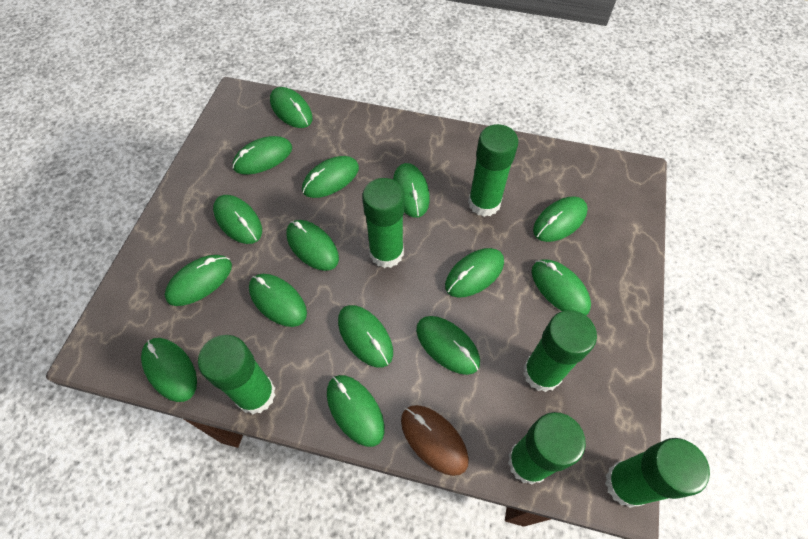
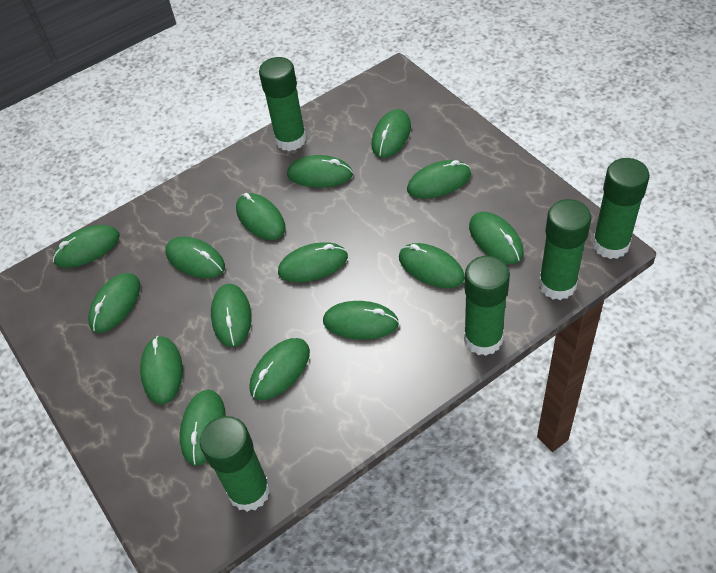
brown mouse: [401,405,469,476] = 1 -> none = 0
green glue stick: [198,335,276,415] [362,178,404,268] [468,124,519,217] [508,412,586,485] [523,310,597,392] [605,438,710,508] = 6 -> [200,416,271,512] [259,57,306,151] [464,256,510,356] [539,199,591,300] [592,158,650,259] = 5

